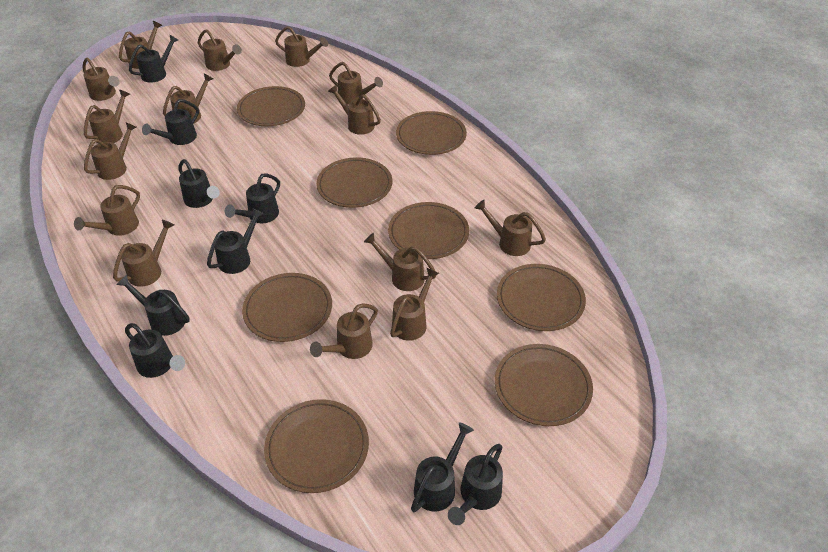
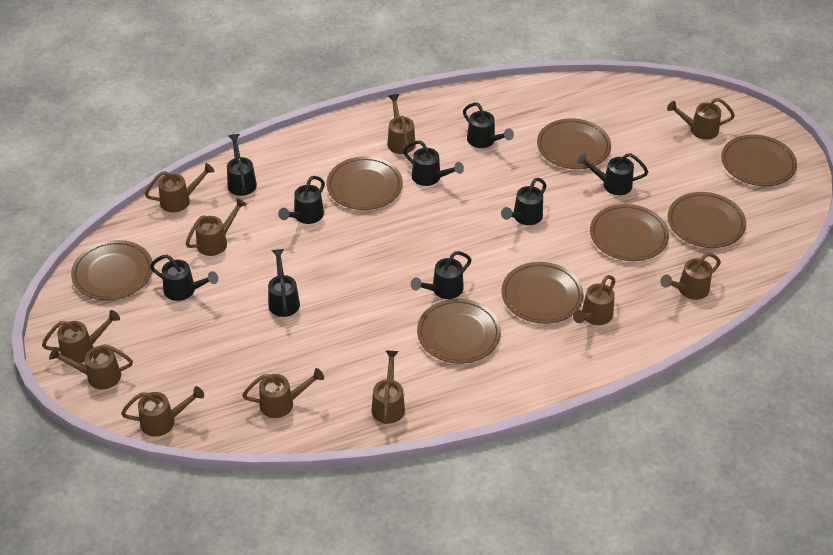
brown watering can: [74,185,140,236] [82,58,120,101] [84,90,130,144] [84,122,136,180] [113,220,174,287] [119,21,162,69] [163,74,213,124] [198,29,242,71] [275,26,328,67] [310,303,378,359] [328,85,381,135] [329,62,383,105] [364,233,436,291] [390,268,439,341] [475,200,546,256] = 15 -> [42,310,120,363] [49,344,133,390] [121,386,204,437] [145,163,215,213] [186,198,247,256] [242,368,324,418] [372,350,405,424] [387,94,416,154] [573,275,615,325] [660,253,721,300] [667,98,735,140] = 11

